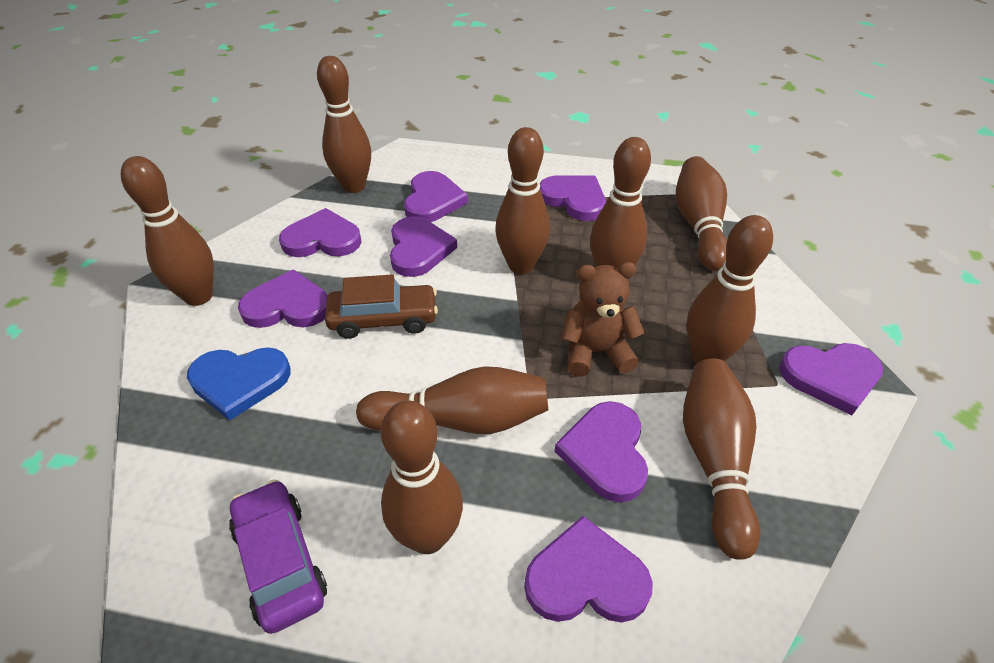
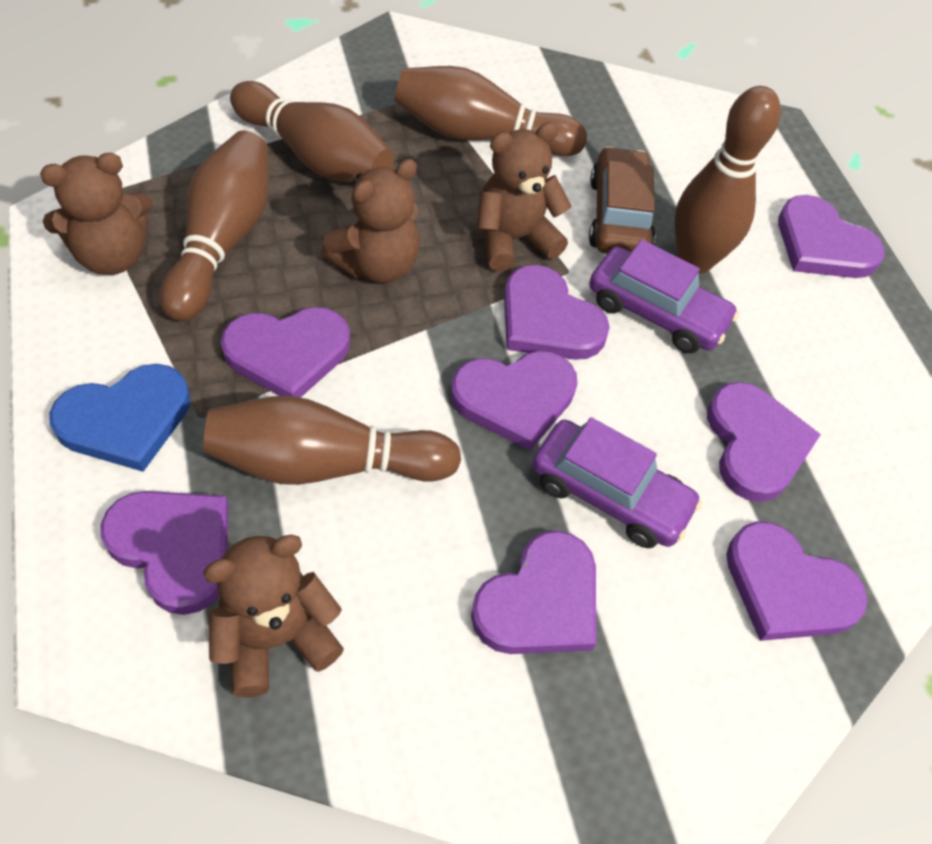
brown bowling pin: [121,156,214,306] [317,56,371,193] [356,366,548,434] [381,400,463,554] [495,127,550,274] [590,137,651,268] [676,156,727,271] [683,359,761,560] [687,215,773,364] = 9 -> [160,131,269,321] [203,396,461,485] [230,81,394,182] [395,66,587,156] [674,86,781,274] = 5
brown teddy bear: [561,262,645,377] = 1 -> [40,153,153,275] [203,535,344,698] [321,159,420,283] [477,122,571,272] = 4
purple car: [229,479,327,634] = 1 -> [532,417,702,548] [589,240,739,354] = 2

